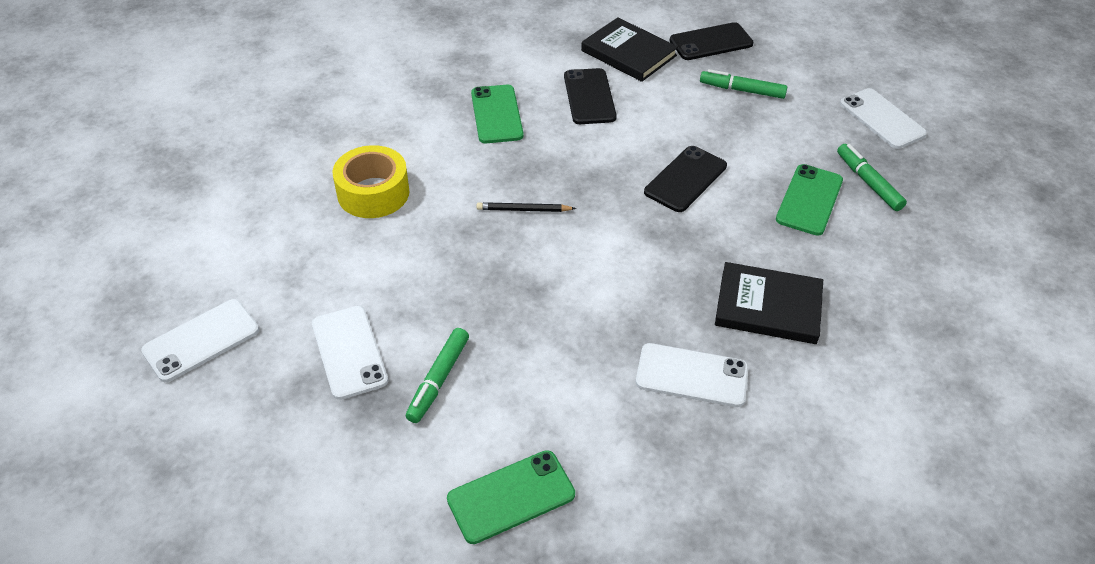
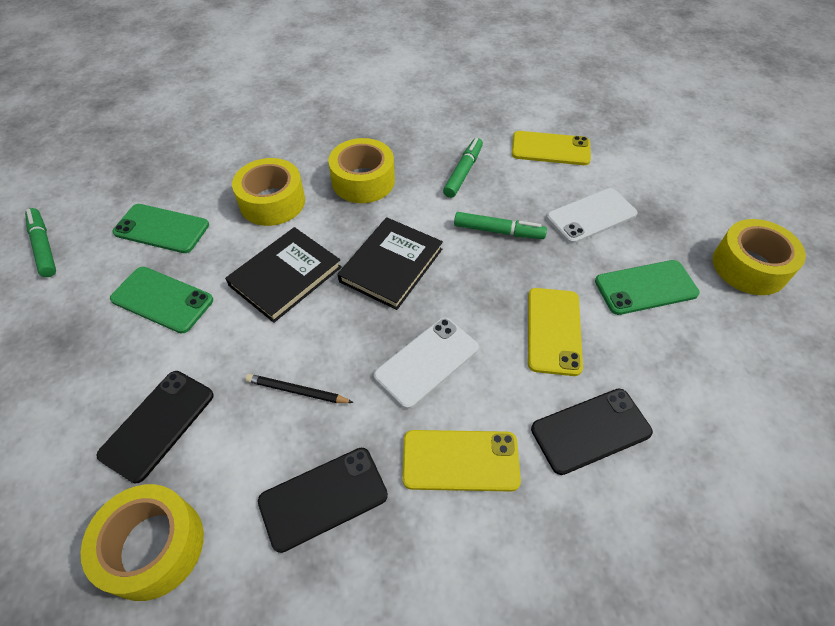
white phone: [141,299,259,382] [312,306,388,400] [636,343,749,407] [840,88,927,149] = 4 -> [374,318,479,409] [546,188,637,244] = 2
yellow phone: none = 0 -> [402,430,521,492] [512,131,591,165] [528,288,583,376] = 3
yellow tape: [333,145,409,218] = 1 -> [81,484,204,601] [232,158,305,226] [328,138,395,203] [713,219,806,295] = 4

